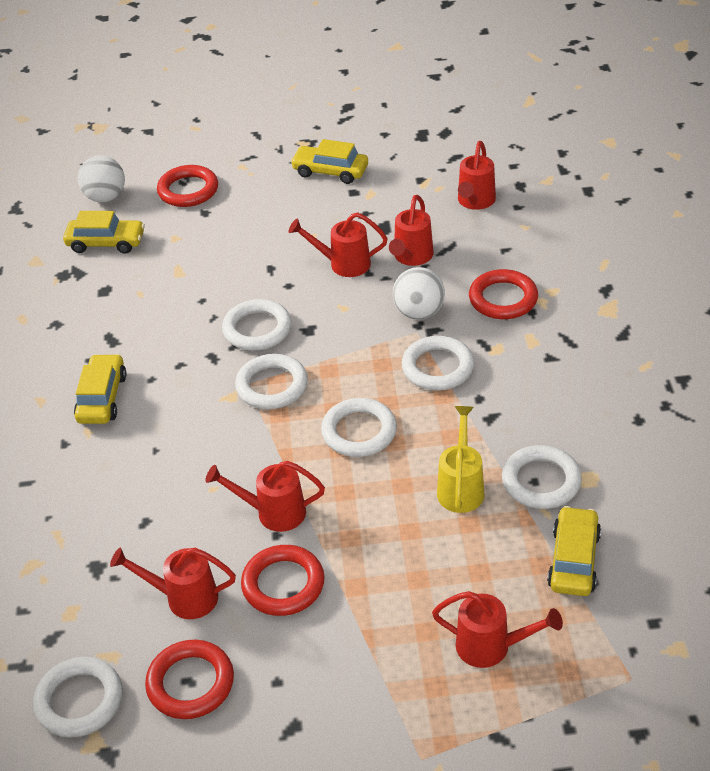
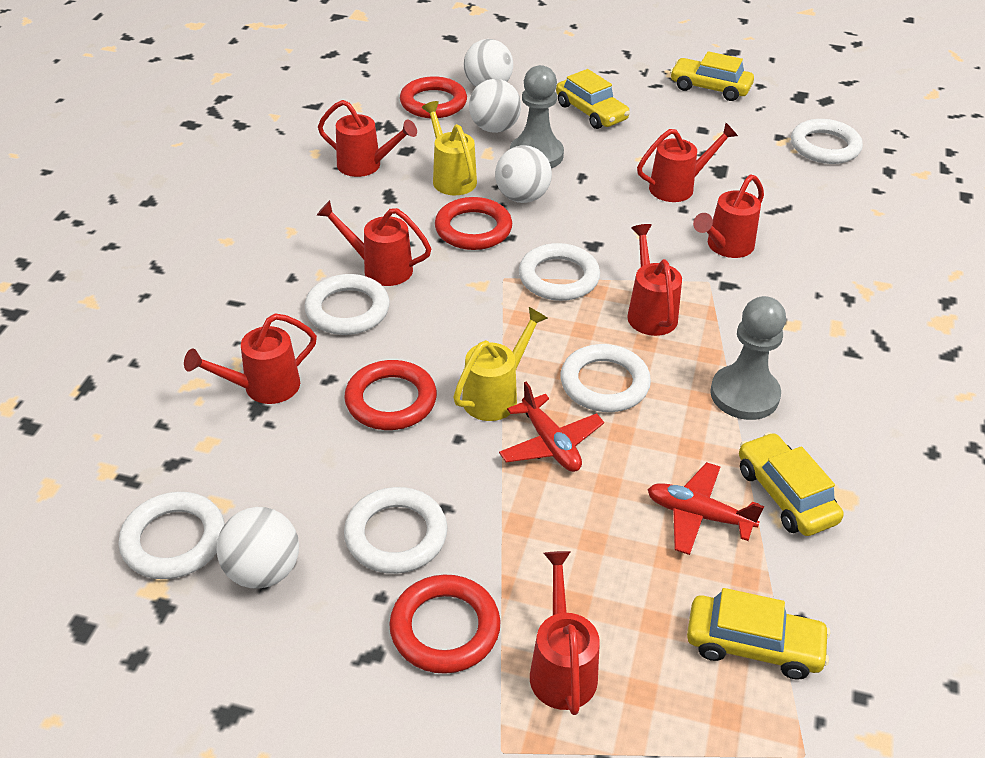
grey pawn: none = 0 -> [510,65,564,168] [710,296,786,420] = 2
red plane: none = 0 -> [499,382,604,472] [647,462,764,555] = 2
red watering can: [110,548,236,619] [205,461,325,532] [289,212,388,277] [389,195,434,266] [432,591,563,668] [458,141,496,210] = 6 -> [184,313,317,404] [316,200,431,286] [318,100,417,177] [530,551,600,715] [627,224,682,336] [637,123,738,202] [693,175,764,258] = 7
white ball: [78,155,125,202] [393,267,445,320] = 2 -> [216,507,299,589] [464,39,513,87] [469,79,521,133] [495,145,552,203] = 4
yellow watering can: [437,406,485,513] = 1 -> [422,101,477,195] [453,307,548,421] = 2

